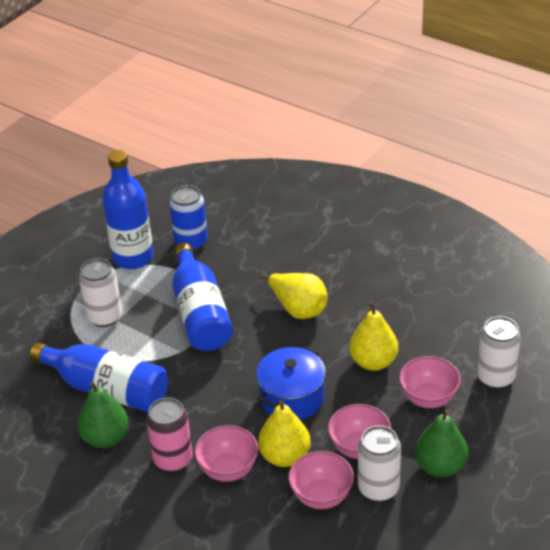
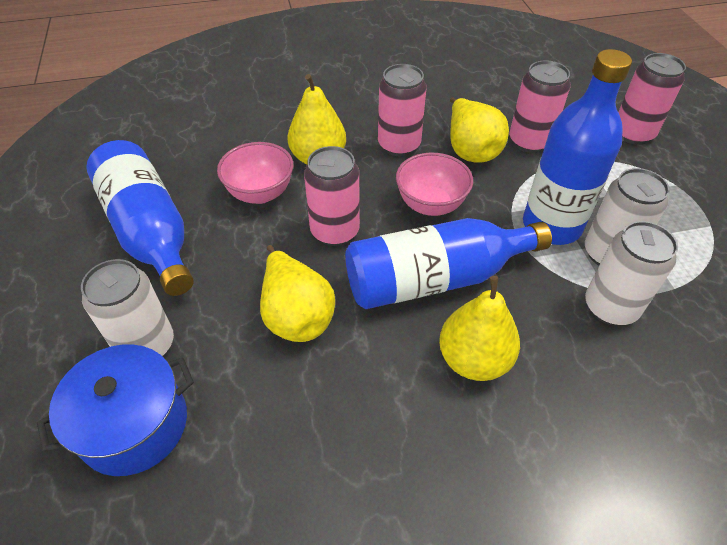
blue can: [169,185,208,251] = 1 -> none = 0
green pear: [77,381,129,448] [415,409,468,478] = 2 -> none = 0
pink bowl: [195,425,258,482] [288,451,354,509] [328,404,391,459] [399,356,461,408] = 4 -> [217,142,293,204] [396,152,473,216] = 2
pink can: [146,397,193,472] = 1 -> [304,146,360,246] [378,64,426,156] [509,60,571,153] [618,53,686,145] = 4
yellow pear: [258,400,311,467] [260,273,328,319] [349,301,398,371] = 3 -> [260,245,335,342] [287,74,346,164] [439,276,520,381] [450,97,509,163] = 4

